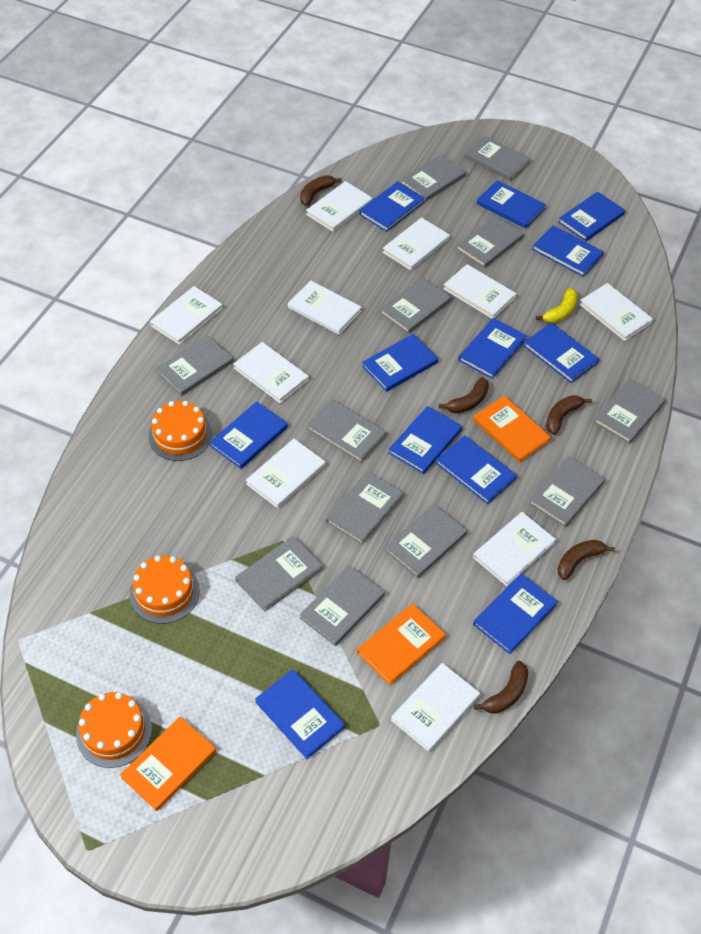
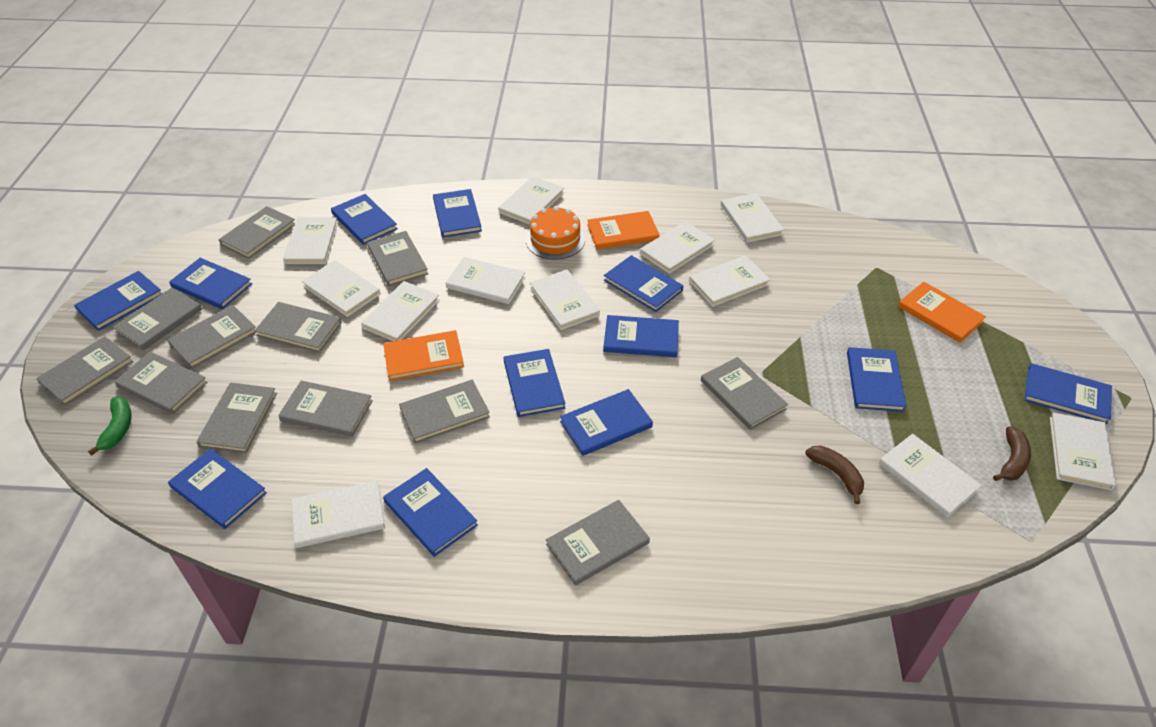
brown banana: [300,175,342,206] [439,377,489,413] [474,661,528,714] [546,395,592,435] [557,540,615,580] = 5 -> [806,446,864,504] [993,426,1031,481] = 2
green banana: none = 0 -> [88,397,131,456] = 1
orange cake: [76,692,152,768] [130,555,200,624] [148,401,212,461] = 3 -> [526,206,585,259] = 1
white book: [150,286,223,345] [233,342,309,403] [246,438,326,508] [288,280,362,335] [306,181,372,232] [382,217,450,270] [391,663,480,752] [443,264,517,319] [473,512,556,586] [579,283,653,341] = 10 -> [283,217,338,264] [292,481,385,548] [302,260,380,317] [361,281,440,341] [446,257,526,304] [498,176,564,225] [530,270,600,330] [640,221,715,274] [689,255,770,307] [721,193,784,243] [879,434,982,518] [1050,412,1116,490] = 12
yellow banana: [536,288,578,323] = 1 -> none = 0

